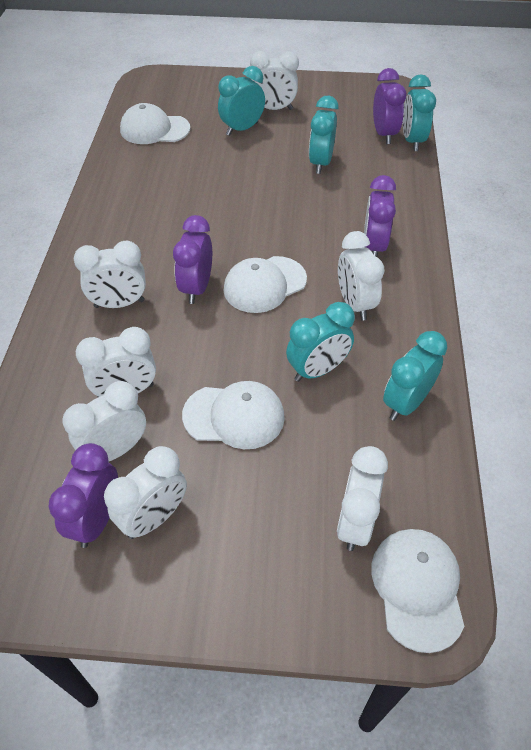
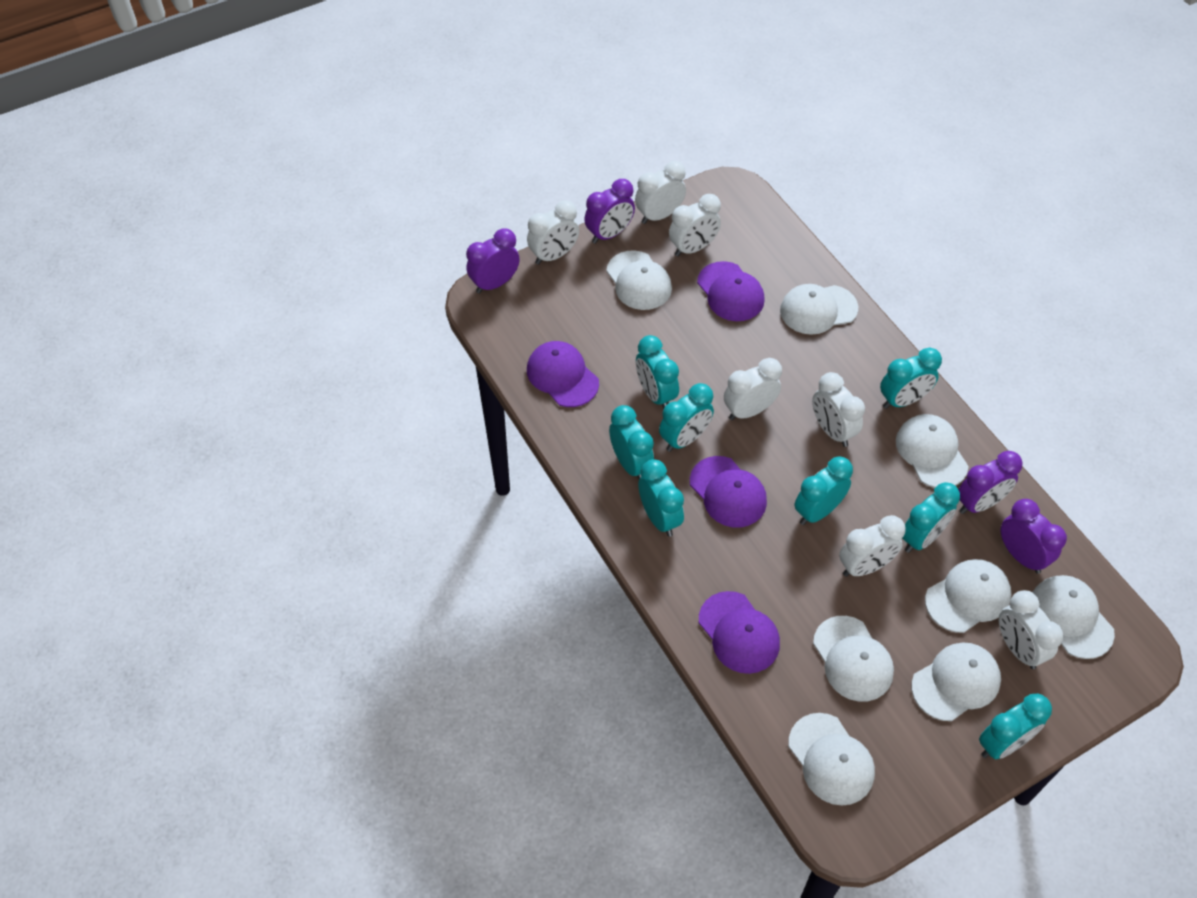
purple cap: none = 0 -> [527,341,599,407] [690,456,767,528] [697,261,765,321] [699,591,780,674] = 4
turquoise clock: [218,66,265,136] [286,302,355,382] [309,96,339,174] [383,331,448,421] [403,74,436,151] = 5 -> [609,405,654,479] [636,335,679,409] [638,459,684,537] [659,383,714,452] [794,456,853,525] [880,348,942,409] [902,482,960,553] [979,694,1052,759] = 8
white cap: [120,103,190,144] [182,381,285,449] [223,256,307,313] [371,529,464,653] = 4 -> [606,250,672,310] [780,284,858,335] [788,713,875,806] [813,616,894,702] [896,414,969,488] [911,643,1001,721] [925,559,1011,633] [1032,575,1115,659] = 8

